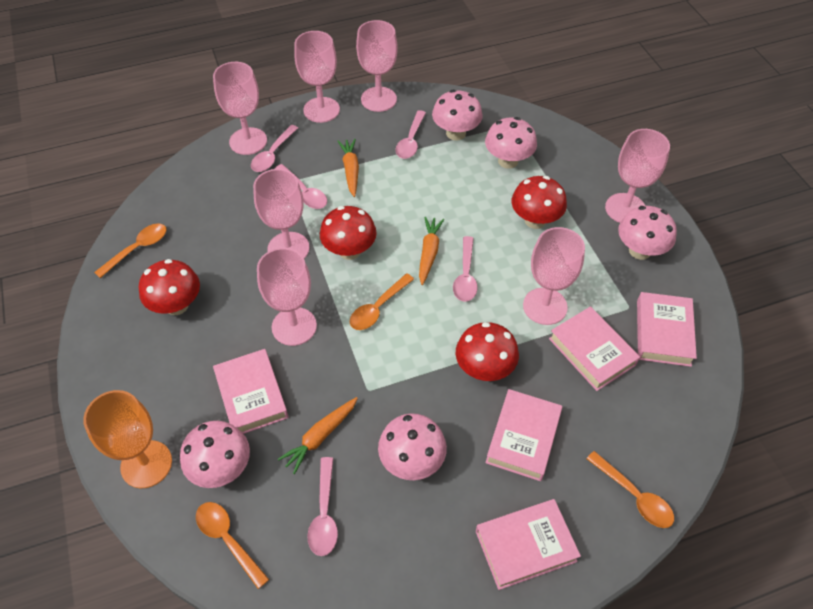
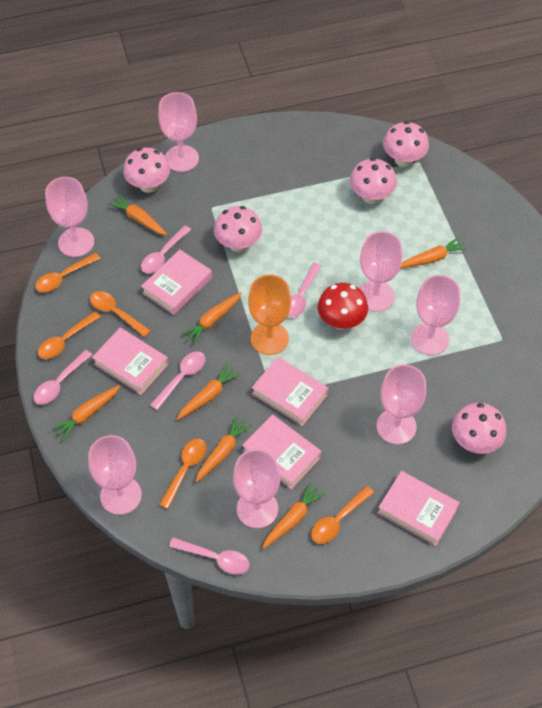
orange carrot: [278,397,358,474] [338,139,359,197] [419,217,444,285] = 3 -> [51,385,120,441] [108,194,167,235] [177,363,241,420] [181,292,241,345] [195,416,252,482] [262,482,325,549] [400,237,467,268] = 7
orange spoon: [94,224,166,278] [196,502,269,589] [350,273,414,330] [586,451,674,528] = 4 -> [35,253,101,292] [38,312,101,359] [90,291,150,337] [159,438,207,509] [311,486,374,544] = 5
red mushroom: [139,259,200,315] [320,206,377,260] [456,322,519,381] [512,176,567,229] = 4 -> [318,283,368,330] = 1

